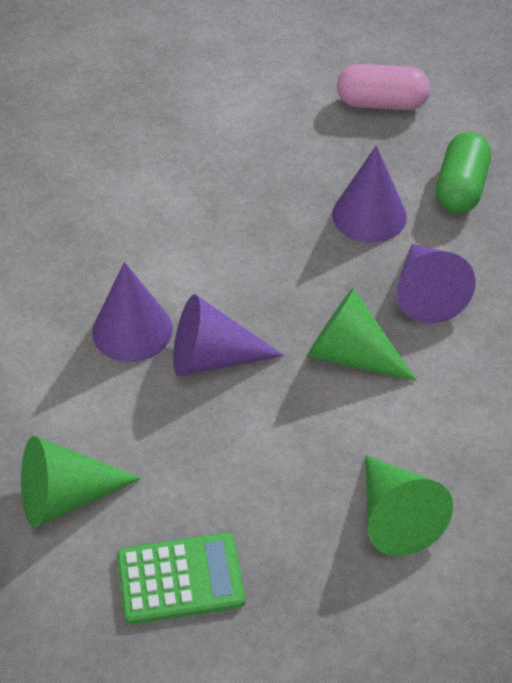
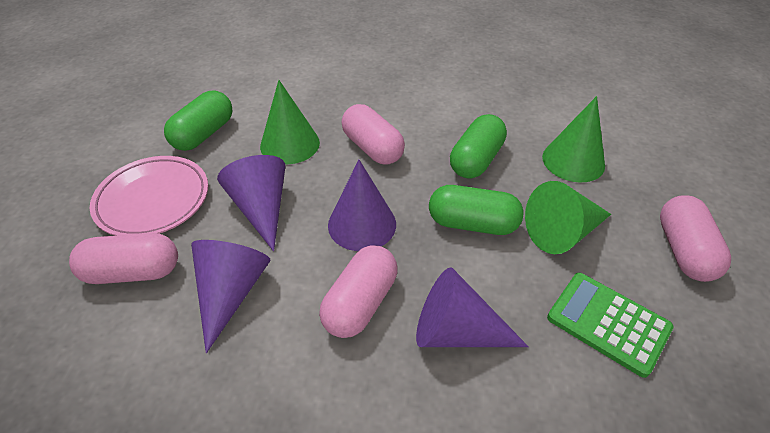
green capsule: [436,132,491,213] = 1 -> [164,90,233,151] [429,185,524,235] [450,114,507,178] = 3
pink capsule: [337,64,430,110] = 1 -> [69,233,178,284] [319,245,397,338] [342,104,405,165] [660,195,731,282] = 4
pink plate: none = 0 -> [90,156,208,236] = 1

